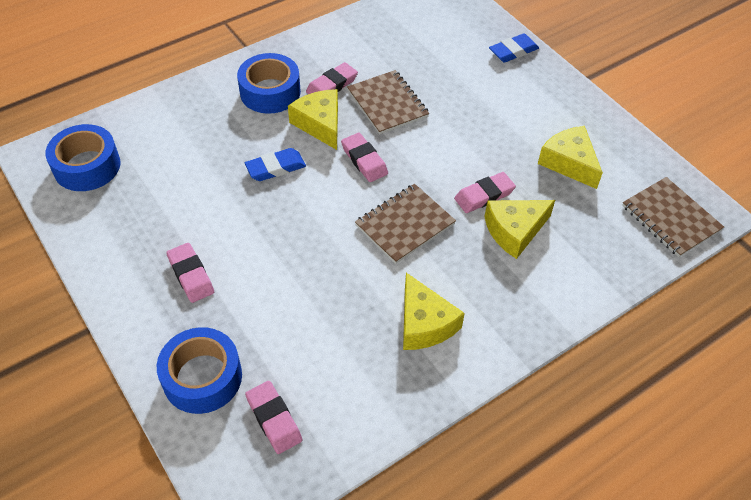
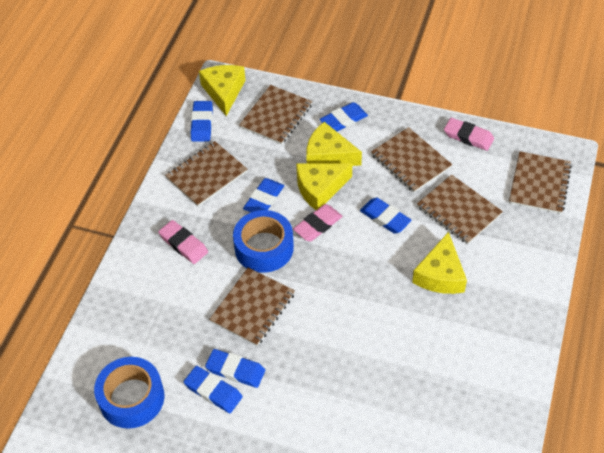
blue eraser: [245,148,306,181] [489,33,539,63] = 2 -> [184,366,243,413] [191,101,213,142] [205,349,265,388] [243,178,284,212] [320,102,368,132] [360,198,412,234] = 6
blue tape: [45,124,121,191] [157,327,242,414] [237,53,301,114] = 3 -> [94,357,164,429] [233,210,294,273] = 2
brown notebook: [347,70,429,135] [355,184,456,264] [622,177,724,257] = 3 -> [165,141,247,207] [209,267,295,346] [239,85,312,145] [371,127,452,193] [417,175,503,244] [509,151,572,214] = 6
pink eraser: [166,243,214,303] [245,381,302,454] [306,62,358,94] [341,133,388,182] [454,172,516,213] = 5 -> [158,220,208,264] [293,204,343,241] [444,118,494,151] = 3

